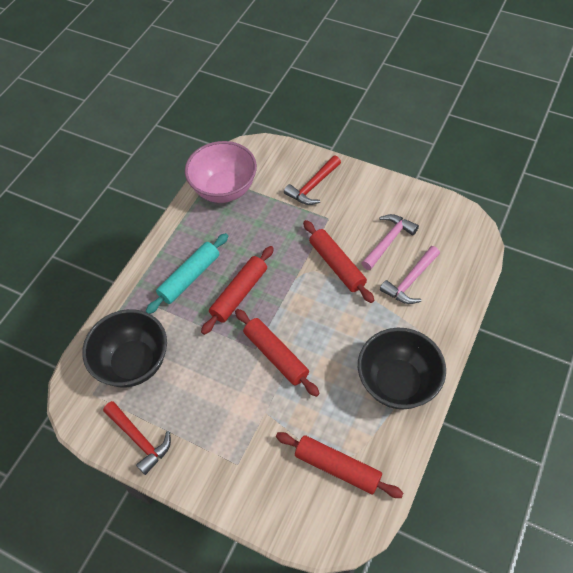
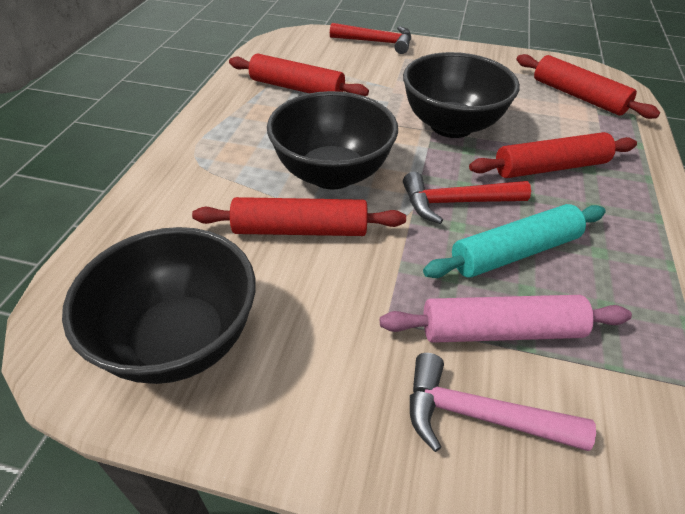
black bowl: [82,309,167,387] [358,328,446,409] = 2 -> [62,227,256,384] [267,91,398,189] [403,52,520,138] = 3
pink bowl: [185,141,257,203] = 1 -> none = 0
pink hammer: [361,214,419,270] [380,246,440,304] = 2 -> [410,353,596,452] = 1
pink rolling pin: none = 0 -> [380,295,632,343] = 1

